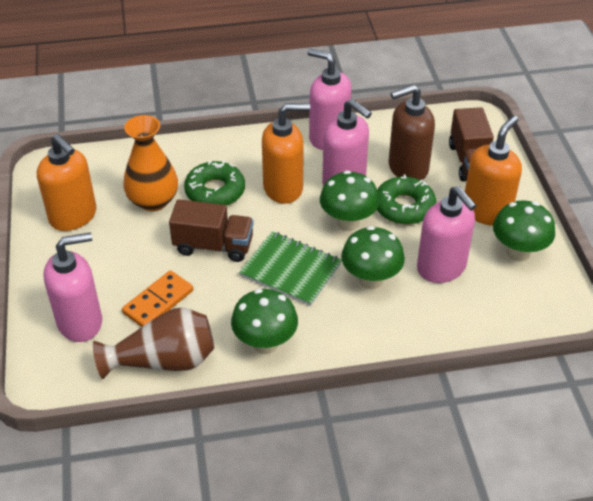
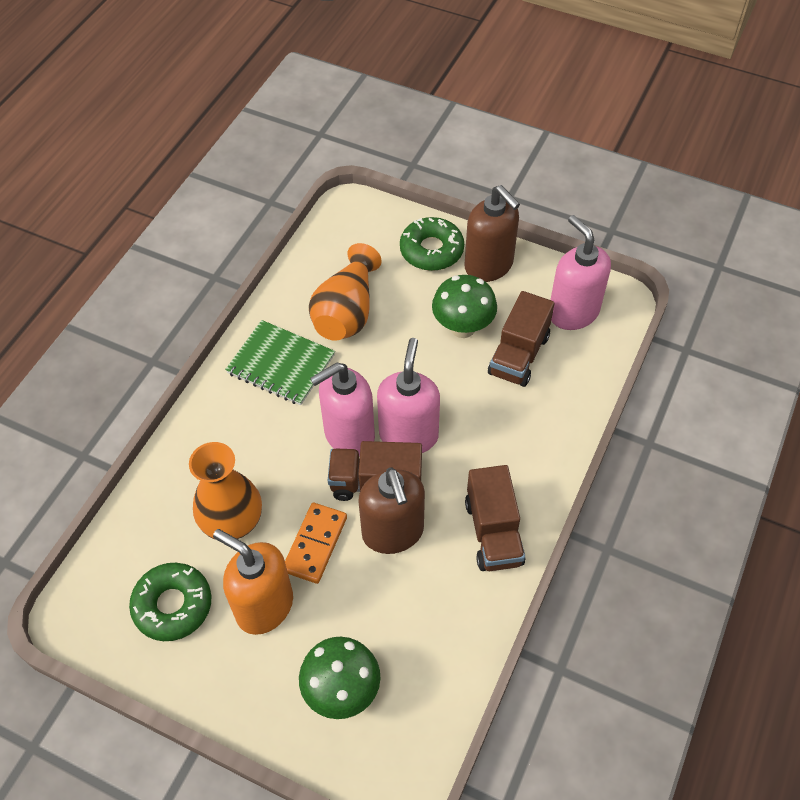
brown soap dispenser: [388,84,435,180] = 1 -> [358,468,425,554] [464,185,520,282] = 2
brown truck: [169,199,254,262] [449,107,494,182] = 2 -> [328,441,422,501] [465,465,525,571] [488,291,555,387] = 3
brown vase: [93,308,214,379] = 1 -> none = 0
green mushroom: [231,289,298,354] [320,170,379,231] [341,226,405,289] [493,200,555,262] = 4 -> [299,637,380,719] [432,275,497,338] = 2
orange soap dispenser: [37,134,96,231] [262,103,310,204] [465,116,522,226] = 3 -> [213,529,293,635] = 1
orange vase: [123,115,178,211] = 1 -> [189,442,262,540] [309,243,381,341] = 2
pink soap dispenser: [43,232,102,342] [307,48,352,150] [322,99,372,186] [417,186,477,283] = 4 -> [310,363,375,456] [377,338,440,453] [550,215,611,330] = 3

